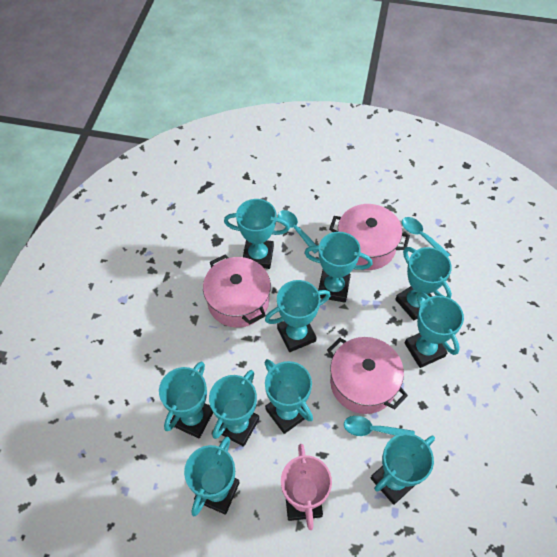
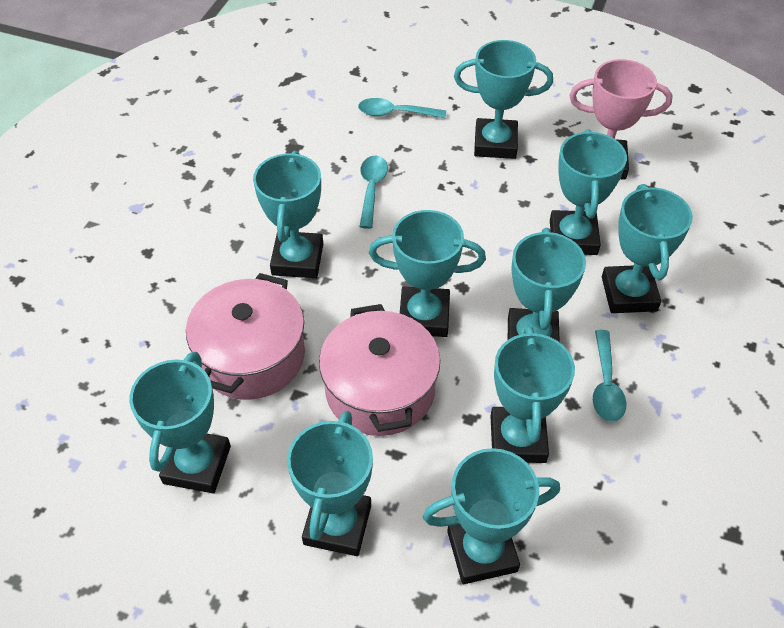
pink pot: [203,254,271,328] [327,337,408,414] [329,204,410,270] = 3 -> [186,273,305,400] [319,304,440,436] = 2

